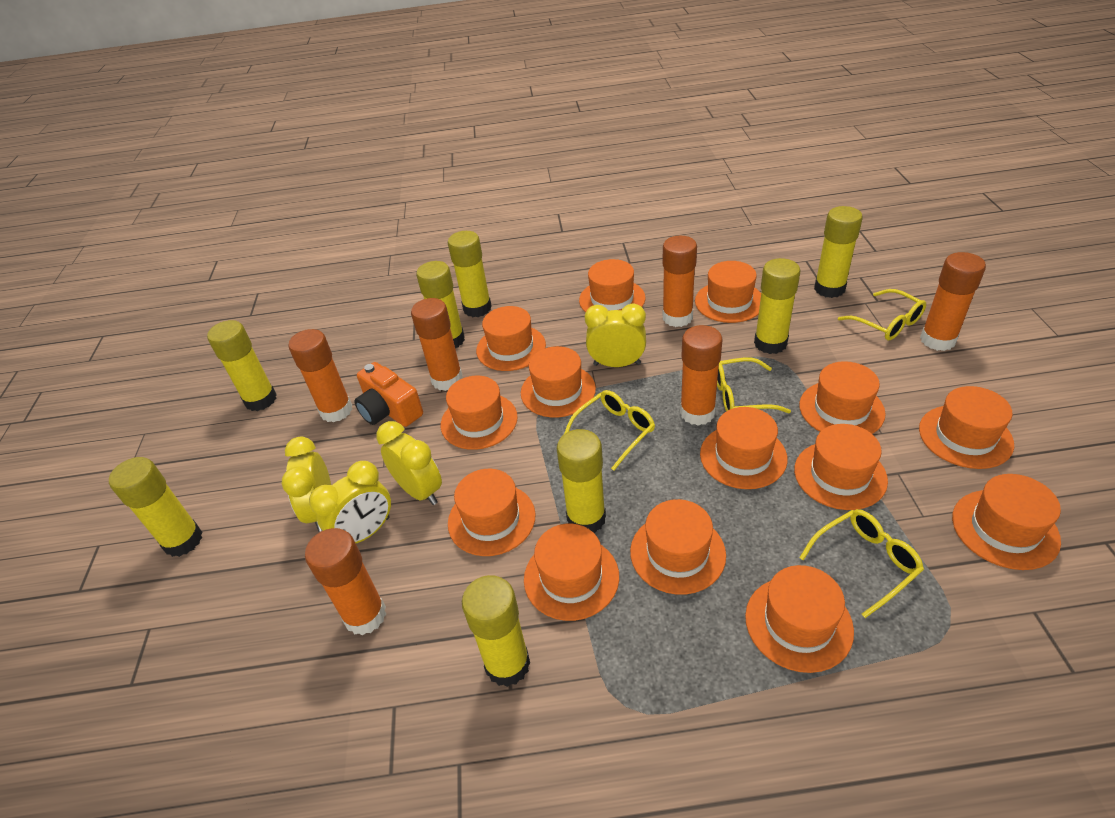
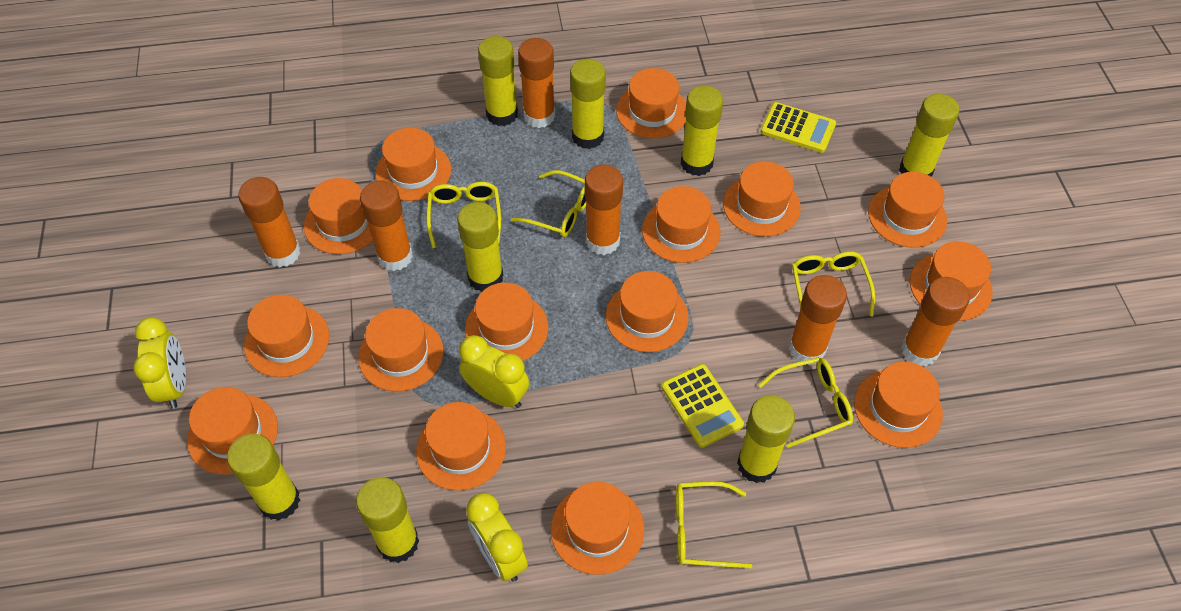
orange camera: [354,362,423,427] = 1 -> none = 0
orange hat: [441,376,518,450] [448,469,536,556] [476,306,546,371] [521,346,596,418] [524,524,619,621] [579,259,645,312] [630,499,726,595] [695,261,761,323] [700,407,788,489] [745,565,854,673] [794,424,888,510] [799,361,886,434] [919,386,1014,469] [952,474,1061,570] = 14 -> [187,387,278,475] [244,295,329,377] [304,178,373,254] [358,308,444,392] [375,128,451,201] [416,402,506,491] [465,282,549,361] [551,482,644,575] [606,271,689,352] [616,68,686,138] [642,186,721,263] [723,161,801,237] [854,362,943,448] [868,172,947,248] [910,241,993,321] = 15
yellow calculator: none = 0 -> [662,364,744,448] [761,102,836,153] = 2
yellow clock: [282,436,331,532] [309,461,391,543] [376,421,442,505] [585,304,646,367] = 4 -> [134,317,186,409] [459,335,529,408] [466,493,528,582] = 3
yellow glasses: [564,390,655,470] [717,357,791,413] [799,509,924,618] [838,289,926,341] = 4 -> [426,182,501,248] [511,170,586,237] [676,481,752,568] [759,357,853,448] [792,251,875,316] = 5

